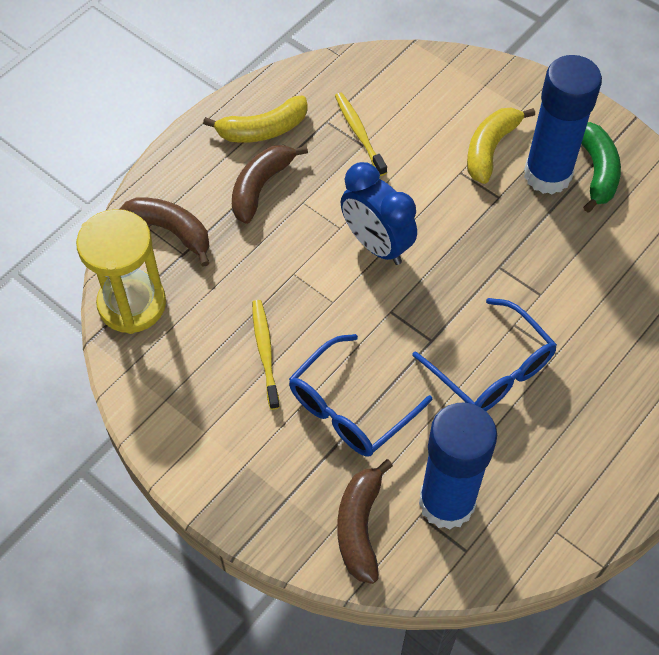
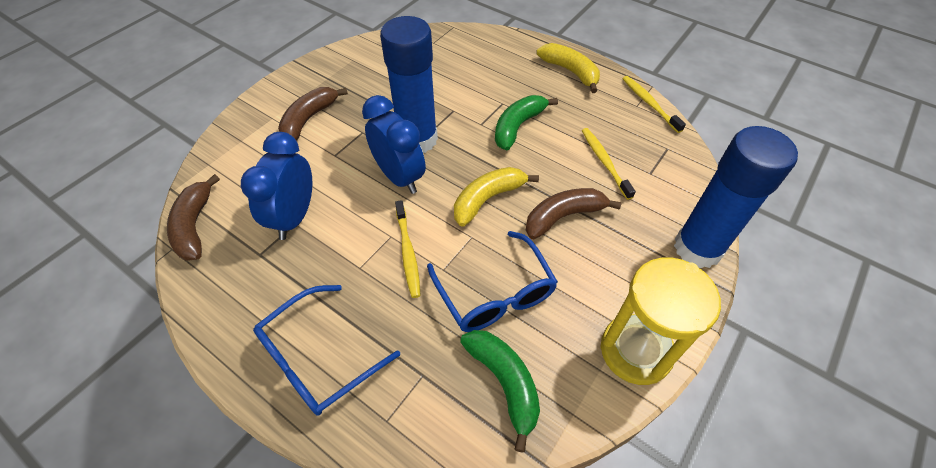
blue clock: [341,162,417,265] = 1 -> [241,132,312,240] [362,95,426,194] = 2
green banana: [581,122,621,212] = 1 -> [460,330,540,453] [495,95,558,151] = 2
yellow toothbrush: [252,300,280,410] [335,93,387,176] = 2 -> [395,200,421,298] [582,128,636,200] [622,76,686,133] = 3

